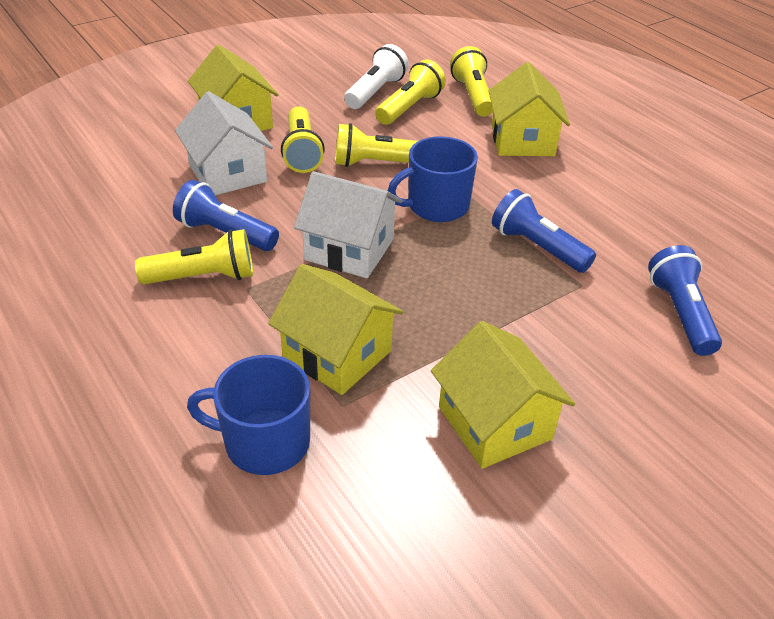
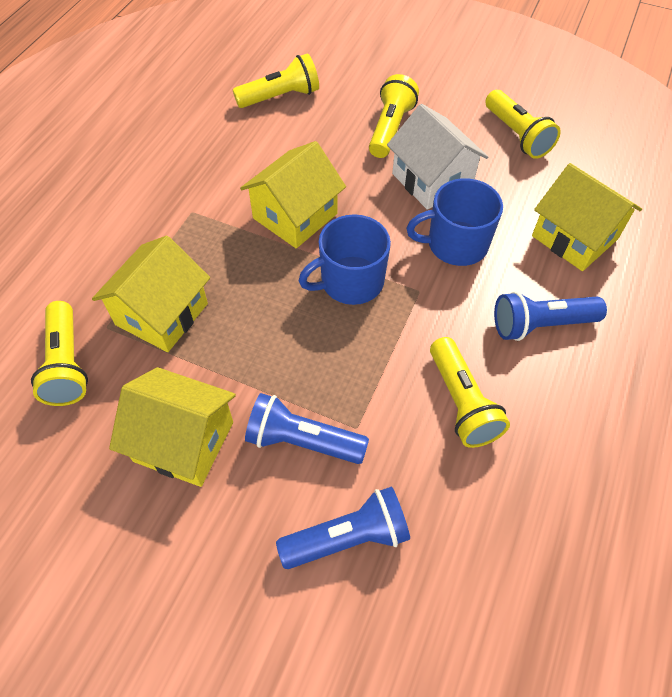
white flashlight: [344,44,409,109] = 1 -> none = 0
white house: [175,91,273,195] [294,171,402,278] = 2 -> [387,104,488,209] = 1

